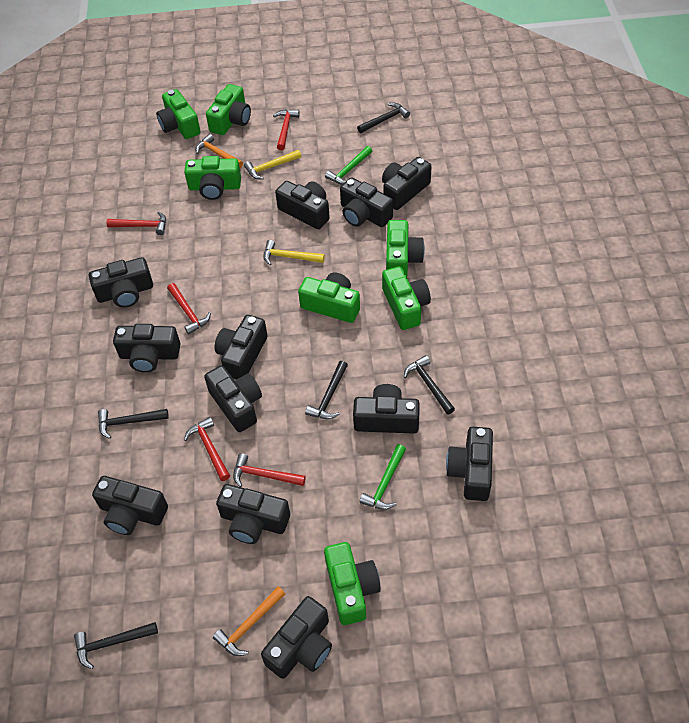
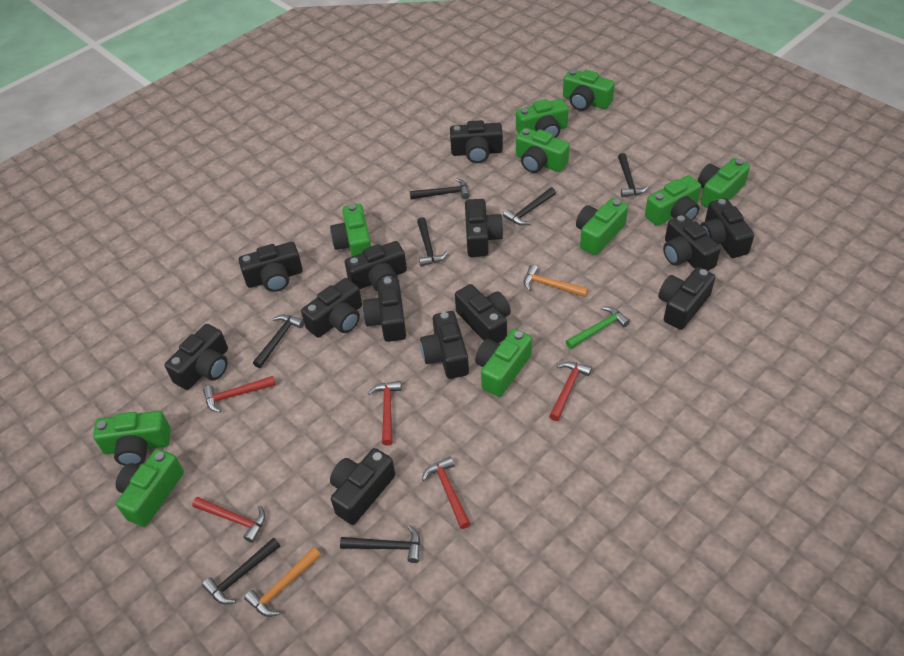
black camera: [89,257,153,308] [92,476,168,535] [113,324,180,373] [204,365,262,432] [215,315,268,379] [216,484,290,544] [261,596,332,679] [275,181,330,229] [340,177,393,227] [353,384,420,434] [382,157,432,210] [446,427,493,501] = 12 -> [165,324,228,390] [238,242,303,292] [301,278,362,338] [330,448,395,525] [345,241,407,292] [362,277,406,342] [420,311,469,379] [450,120,503,163] [455,284,511,343] [465,199,504,257] [658,267,715,330] [663,214,721,271] [700,198,754,258] = 13
black hammer: [74,622,158,669] [98,409,169,439] [305,361,348,419] [357,103,410,133] [404,355,455,415] = 5 -> [202,537,281,604] [253,315,304,368] [340,525,420,563] [410,178,470,199] [417,217,448,267] [503,187,556,226] [618,153,648,198] = 7
green camera: [156,89,201,139] [184,156,241,200] [206,84,251,135] [298,273,360,323] [324,542,381,625] [382,266,431,330] [386,220,425,277] = 7 -> [93,411,171,465] [116,449,184,527] [330,204,371,256] [475,329,532,397] [516,99,568,138] [516,128,569,173] [563,69,615,111] [576,198,628,255] [645,175,701,226] [698,158,750,208] = 10
green hammer: [325,146,372,185] [359,444,406,510] = 2 -> [566,306,630,349] = 1
yellow hammer: [244,150,301,180] [263,240,325,265] = 2 -> none = 0

